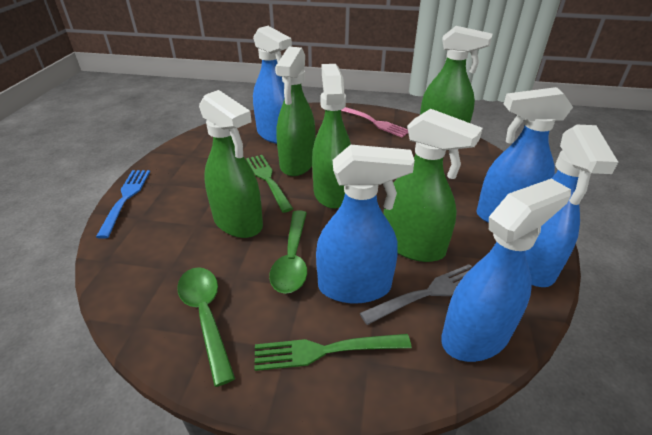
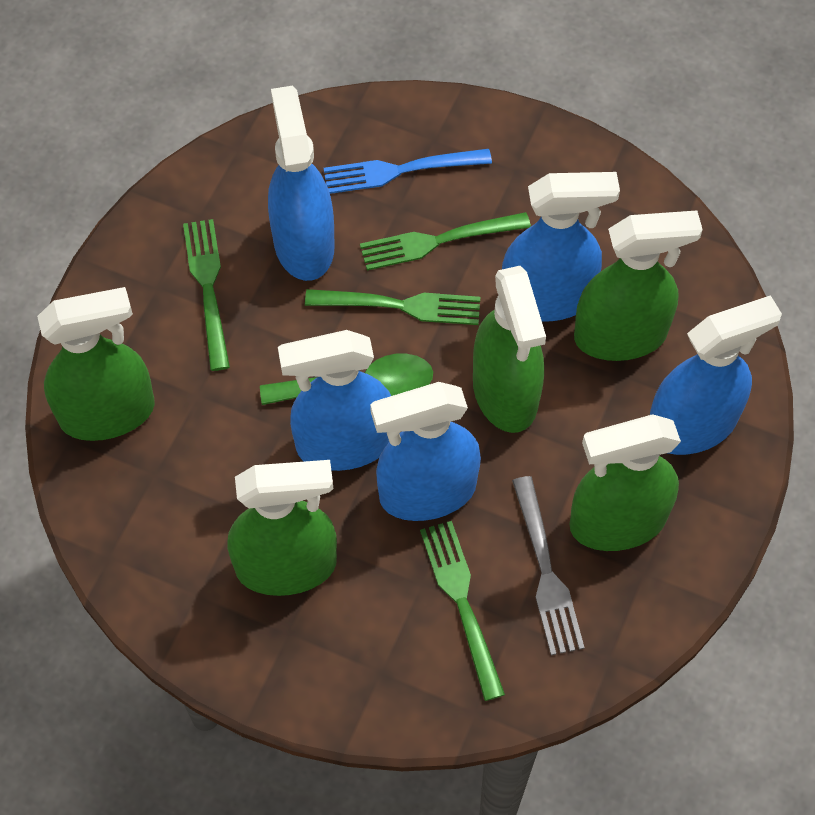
green fork: [246,155,293,213] [255,334,411,371] = 2 -> [183,219,230,371] [305,289,480,325] [360,212,531,270] [420,521,505,701] = 4
green spoon: [177,267,235,387] [269,210,307,294] = 2 -> [260,353,433,405] = 1
pink fork: [341,107,408,137] = 1 -> none = 0

